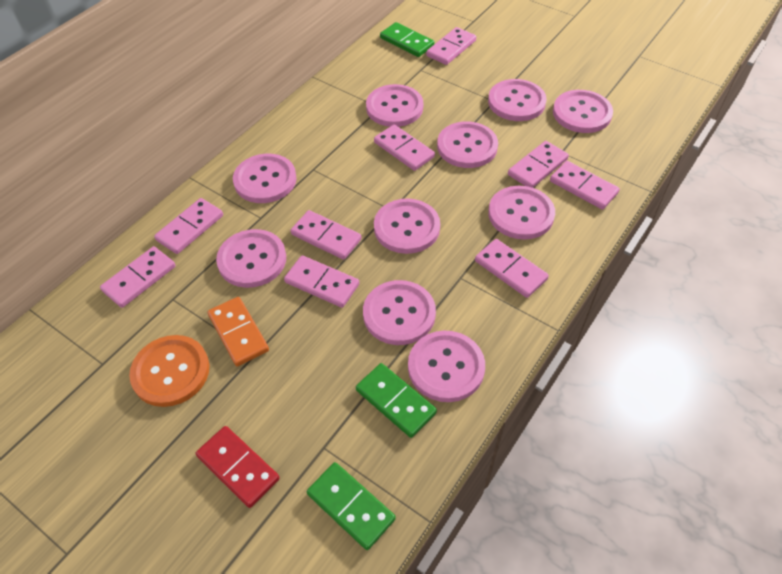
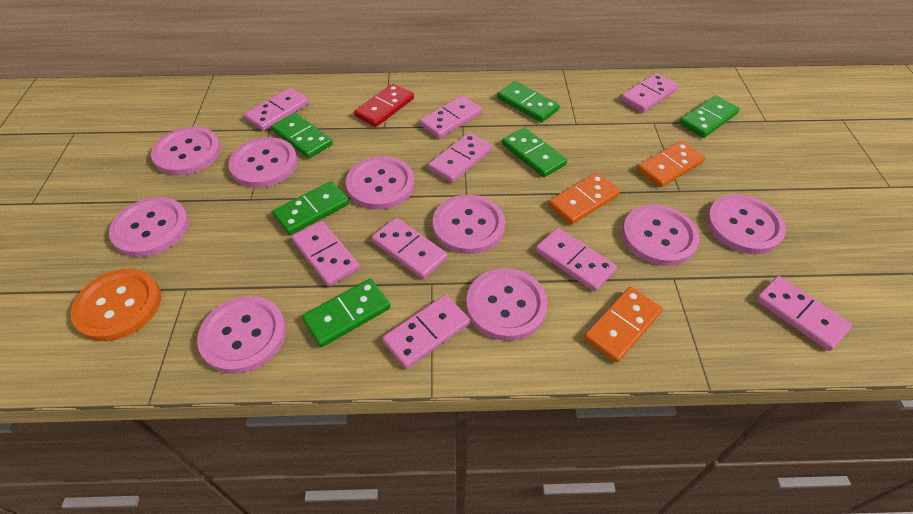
green domino: [307,462,396,550] [356,363,437,438] [380,22,434,57] = 3 -> [271,113,333,158] [272,181,350,235] [302,279,391,347] [497,81,560,122] [502,127,567,177] [680,95,740,138] = 6
orange domino: [208,297,269,367] = 1 -> [549,173,620,225] [584,287,663,363] [637,141,705,188] = 3
pink button: [216,229,286,288] [233,154,297,203] [363,280,436,345] [366,84,423,127] [374,199,440,254] [408,331,485,402] [437,121,498,168] [488,79,547,121] [488,186,555,240] [553,90,613,133] = 10 -> [109,197,189,257] [151,127,221,176] [197,296,286,374] [228,137,298,188] [346,156,415,210] [433,195,505,254] [466,268,548,341] [622,205,700,266] [707,195,786,254] = 9

